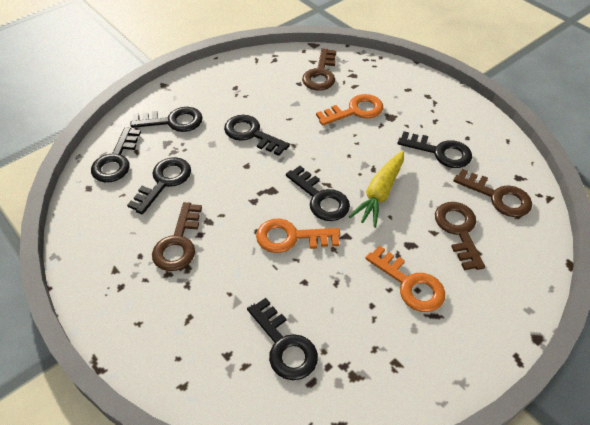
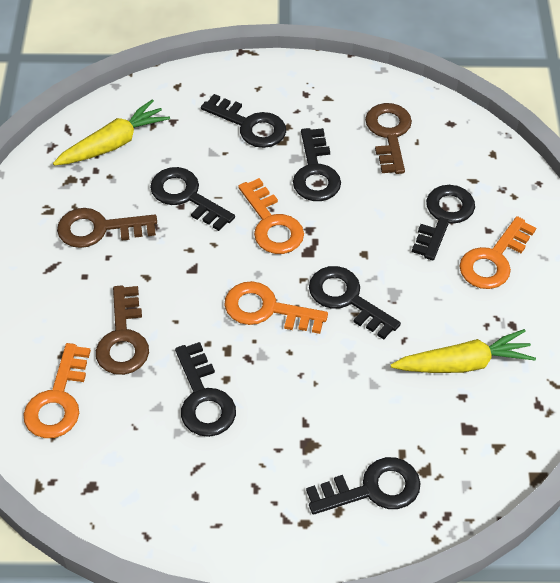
brown key: [152,202,202,271] [302,48,336,90] [435,202,485,270] [453,169,532,217] = 4 -> [57,208,157,248] [96,285,149,375] [365,103,412,174] = 3
orange key: [256,219,340,253] [316,94,383,126] [365,245,445,312] = 3 -> [23,343,91,438] [224,281,328,334] [238,178,304,254] [459,216,536,289] = 4
yellow carrot: [349,151,404,228] = 1 -> [53,99,170,166] [390,329,536,373] = 2

